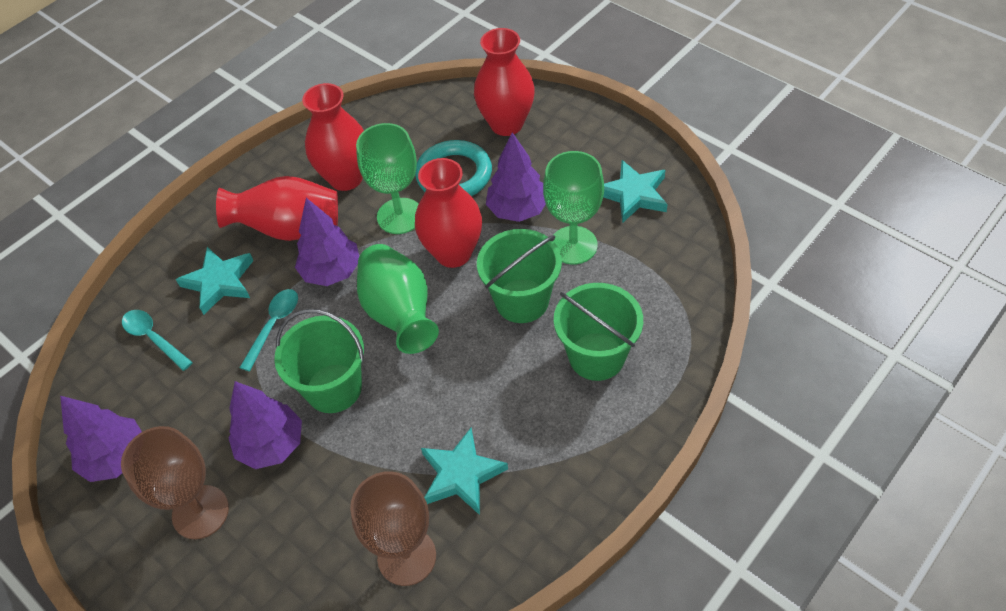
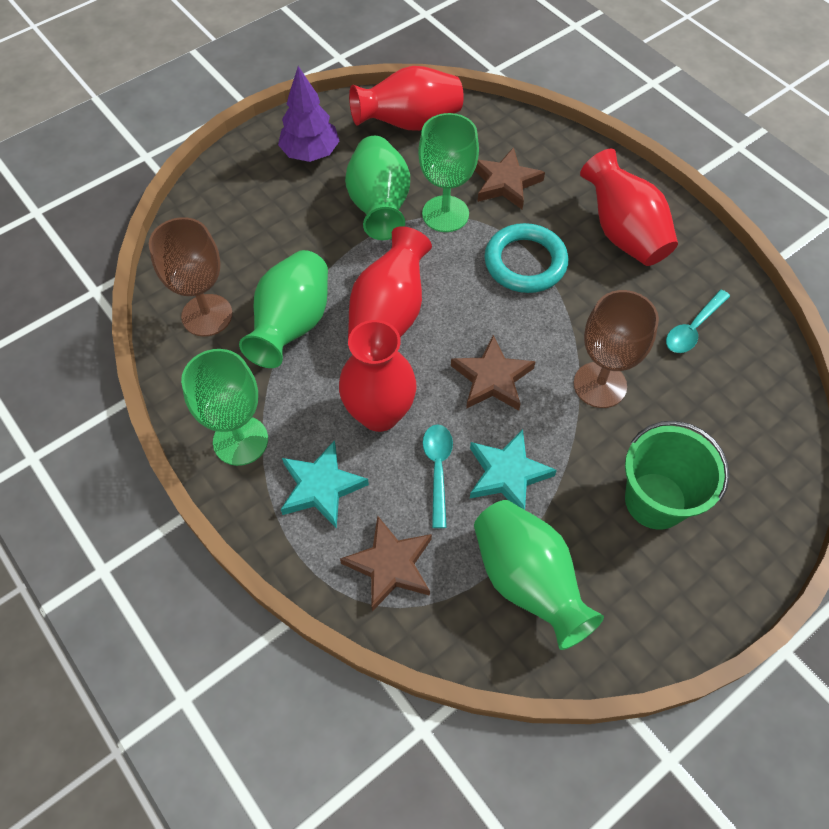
brown star: none = 0 -> [340,515,432,611] [451,335,536,411] [475,147,545,210] = 3
green bucket: [274,309,364,413] [477,229,562,323] [554,283,643,381] = 3 -> [625,421,730,530] = 1
green vase: [357,244,439,354] = 1 -> [239,250,328,368] [345,136,410,240] [474,500,604,650] = 3
purple tree: [60,396,142,482] [228,381,302,469] [295,198,359,286] [486,132,546,222] = 4 -> [278,66,339,162] = 1
turquoise star: [176,247,253,315] [421,428,508,515] [603,160,668,223] = 3 -> [281,440,369,529] [470,429,557,510] = 2

